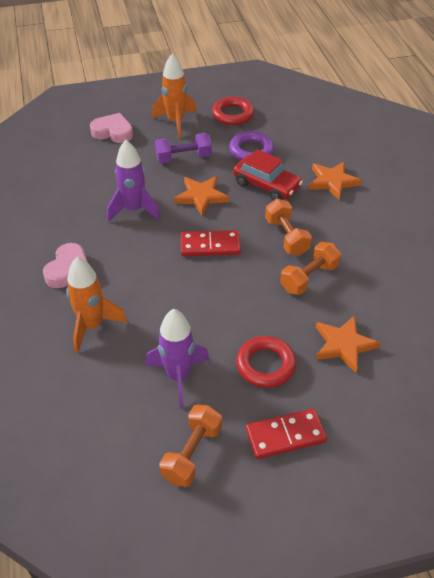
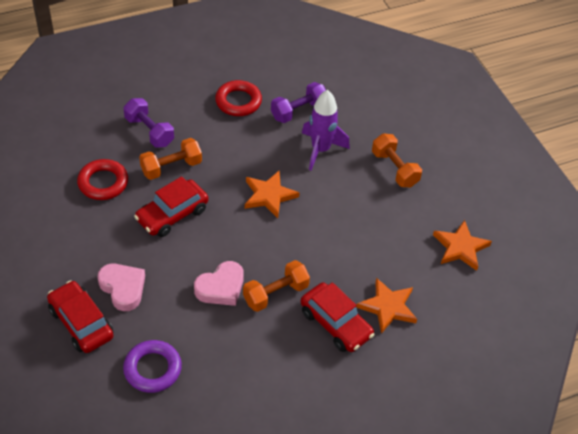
orange rocket: [66,257,127,353] [151,53,197,138] = 2 -> none = 0
purple dumbbell: [155,133,212,163] = 1 -> [123,98,174,148] [271,82,326,123] = 2
purple rocket: [107,140,161,222] [145,309,209,409] = 2 -> [302,90,350,171] = 1
red car: [233,149,303,201] = 1 -> [47,280,114,353] [134,176,208,237] [301,282,375,352] = 3
red domino: [181,230,241,256] [246,408,327,459] = 2 -> none = 0

